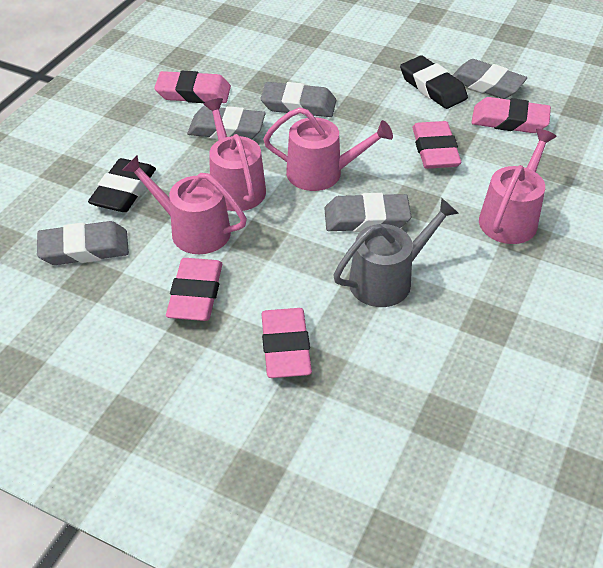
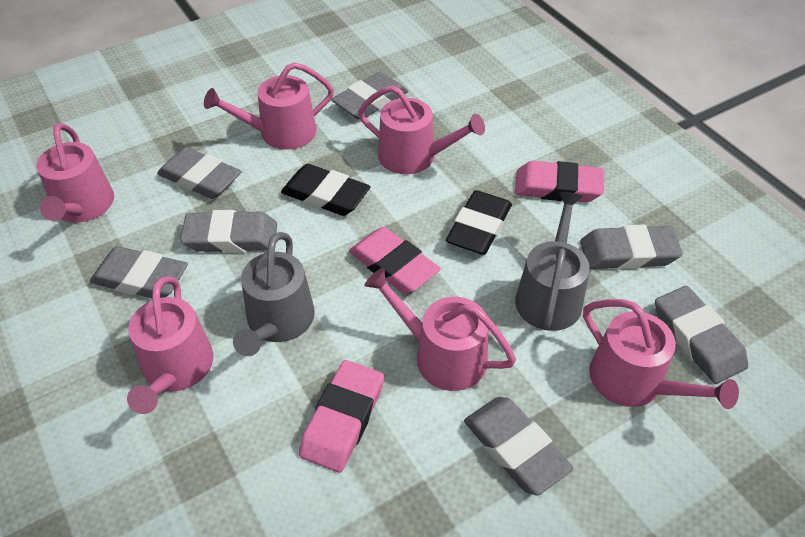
grey eraser: [37,221,129,265] [187,106,266,139] [260,82,336,117] [324,193,411,232] [452,59,527,99] = 5 -> [90,246,188,298] [157,147,242,199] [180,210,277,253] [331,72,408,120] [464,397,573,495] [580,225,683,270] [655,286,748,384] = 7
grey watering can: [334,198,459,307] = 1 -> [233,232,315,356] [515,191,590,331] = 2
pink eraser: [154,71,231,103] [166,258,222,321] [261,308,312,378] [412,121,461,169] [471,97,551,133] = 5 -> [299,360,384,473] [349,227,441,294] [515,161,604,202] = 3
pink watering can: [122,155,247,254] [203,98,266,211] [263,107,393,191] [479,129,557,244] = 4 -> [37,123,114,223] [127,276,213,414] [204,62,334,150] [358,85,485,174] [364,268,516,391] [583,299,739,409] = 6

